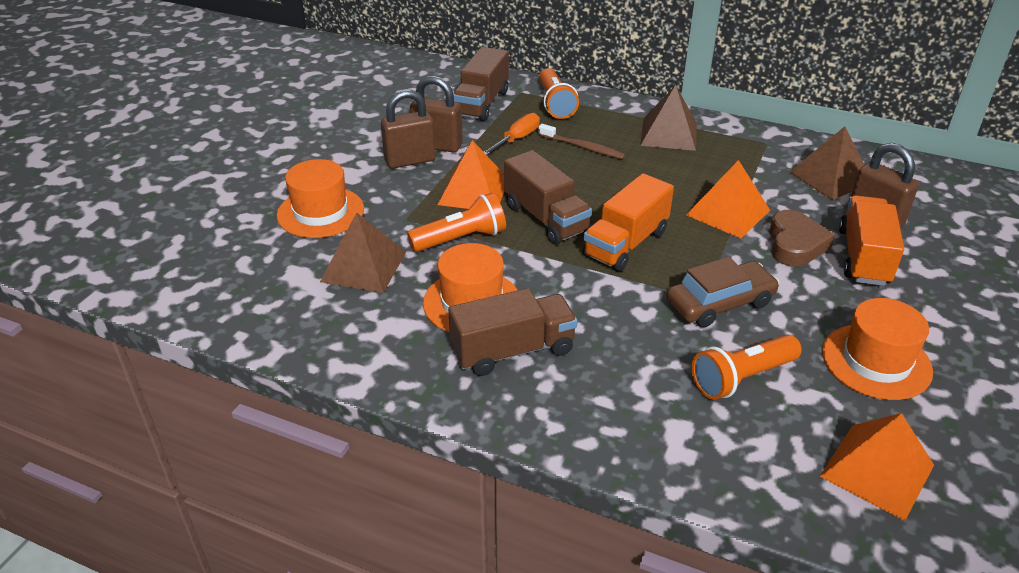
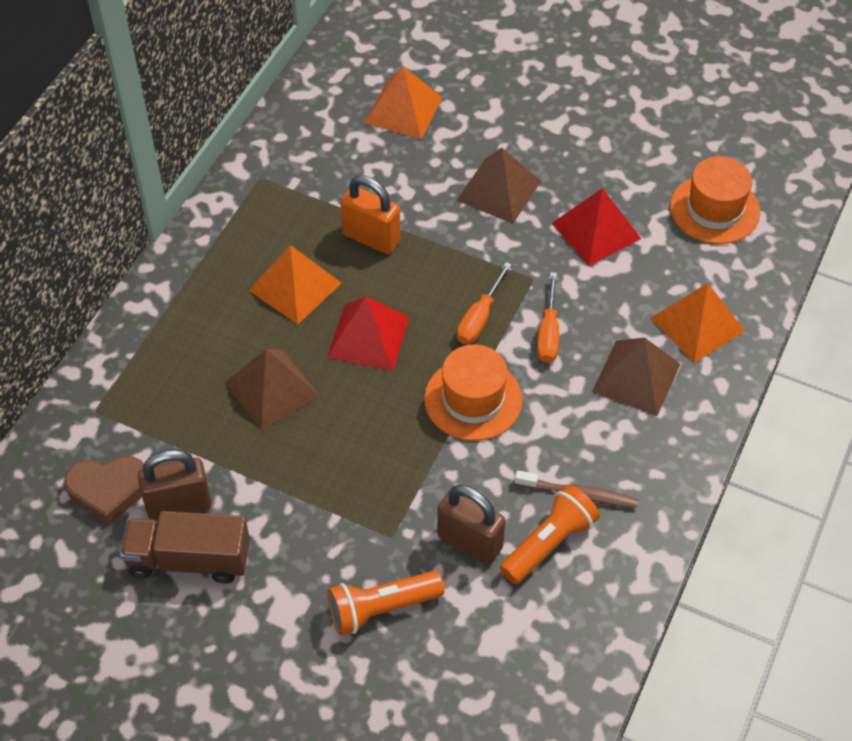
brown car: [666,257,779,327] = 1 -> none = 0
brown padlock: [381,90,436,169] [410,76,463,153] [851,143,919,228] = 3 -> [138,450,212,521] [437,485,506,565] = 2
brown truck: [448,288,578,376] [453,47,509,122] [504,150,592,245] = 3 -> [120,511,250,584] = 1
orange flashlight: [407,193,506,252] [539,68,579,119] [692,335,802,400] = 3 -> [327,571,445,636] [500,485,600,584] = 2
orange hat: [277,159,364,238] [423,243,517,333] [822,298,933,400] = 3 -> [424,344,523,441] [670,156,760,244] = 2
orange padlock: none = 0 -> [341,175,400,254] = 1
orange screwdriver: [484,113,540,155] = 1 -> [457,262,512,344] [537,272,559,363] = 2
orange truck: [583,173,674,271] [839,195,904,286] = 2 -> none = 0
red pyramid: none = 0 -> [327,296,409,371] [552,188,641,266] = 2

